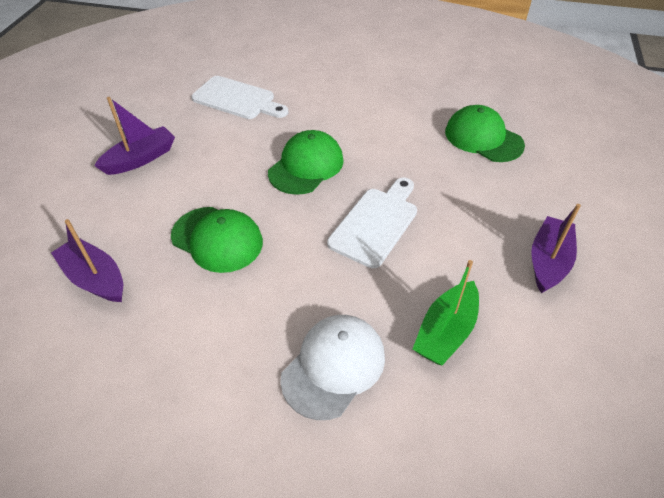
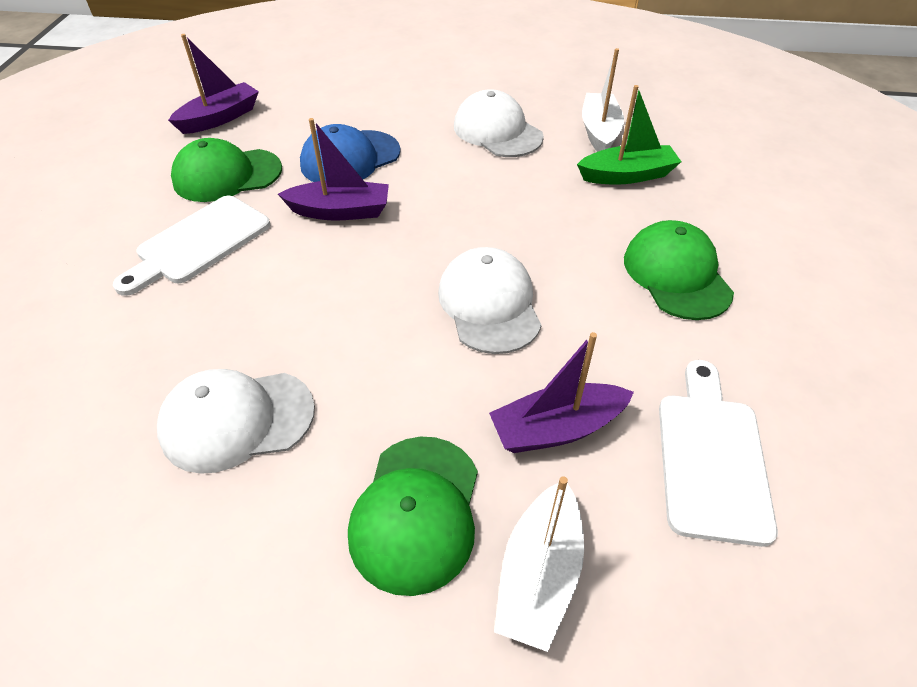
blue cap: none = 0 -> [300,124,401,182] = 1
white boat: none = 0 -> [494,476,584,652] [582,48,624,152] = 2
white cap: [280,315,385,420] = 1 -> [157,369,315,474] [438,247,542,354] [454,89,544,157] = 3

